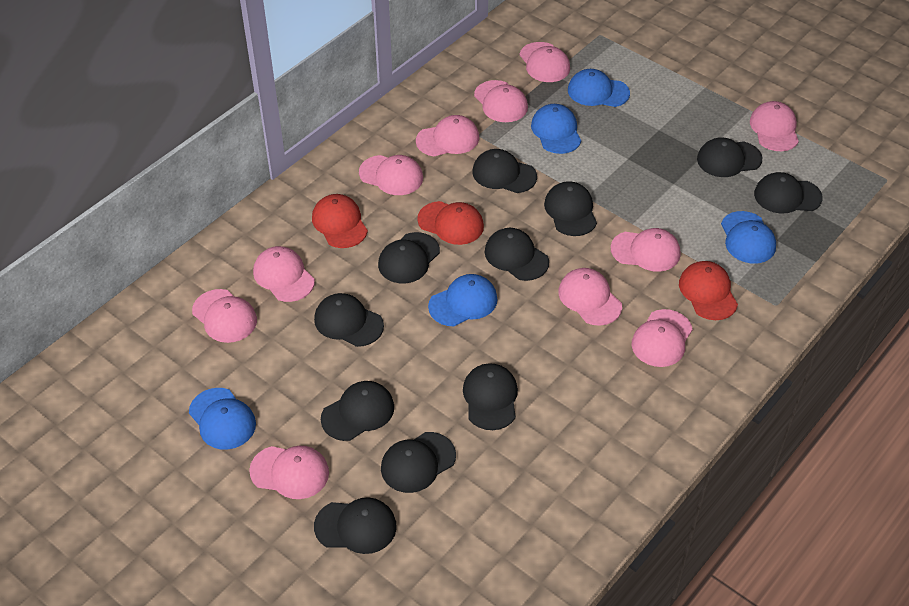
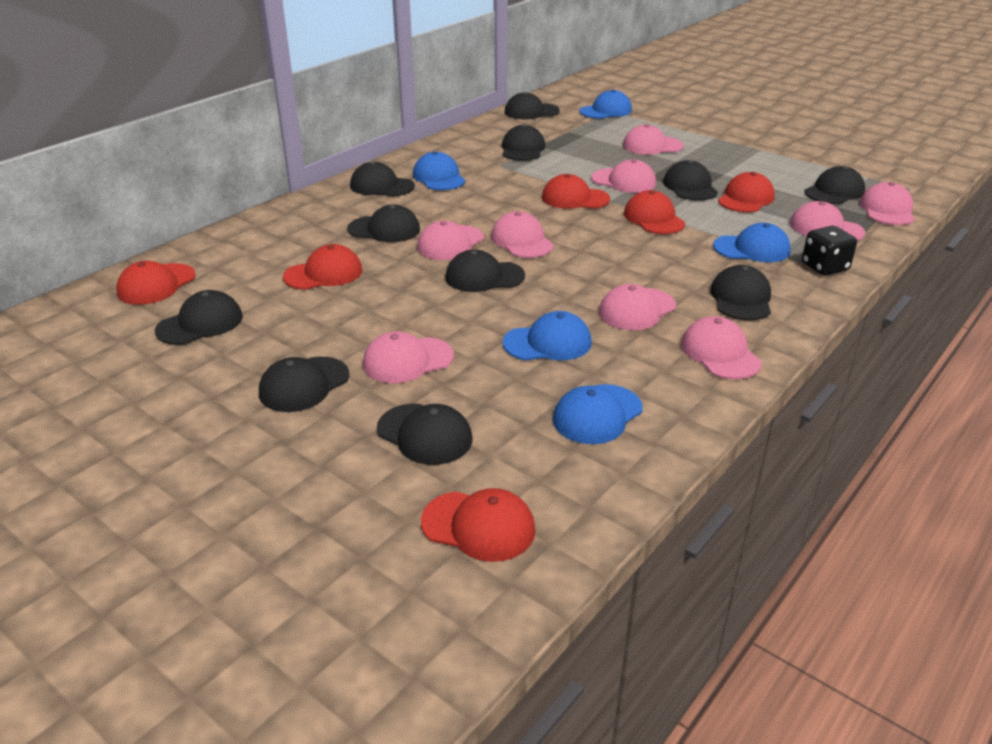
black dice: none = 0 -> [802,226,857,276] = 1
pink cap: [192,289,257,343] [249,446,329,499] [253,246,315,302] [359,155,423,195] [416,115,479,156] [474,80,528,122] [520,42,570,82] [558,268,622,326] [611,228,680,272] [632,309,693,367] [750,101,799,151] = 11 -> [363,331,454,383] [417,221,484,260] [491,211,554,258] [591,159,656,193] [599,284,676,330] [623,124,684,155] [681,316,762,379] [790,201,866,241] [859,182,915,225] = 9
red cap: [312,194,368,248] [417,201,484,245] [679,261,738,320] = 3 -> [116,261,196,305] [283,244,362,290] [421,488,536,562] [542,174,610,209] [624,190,685,234] [718,172,775,212] = 6

